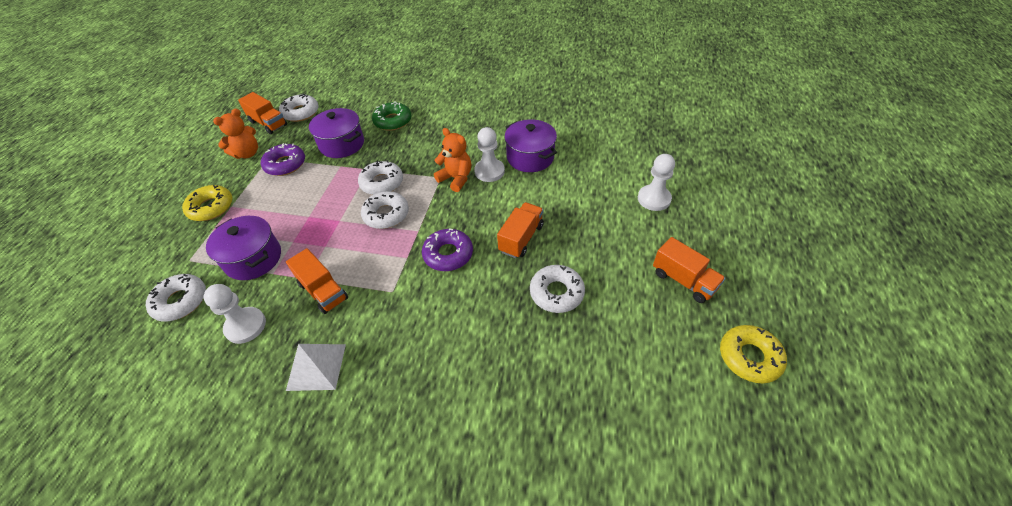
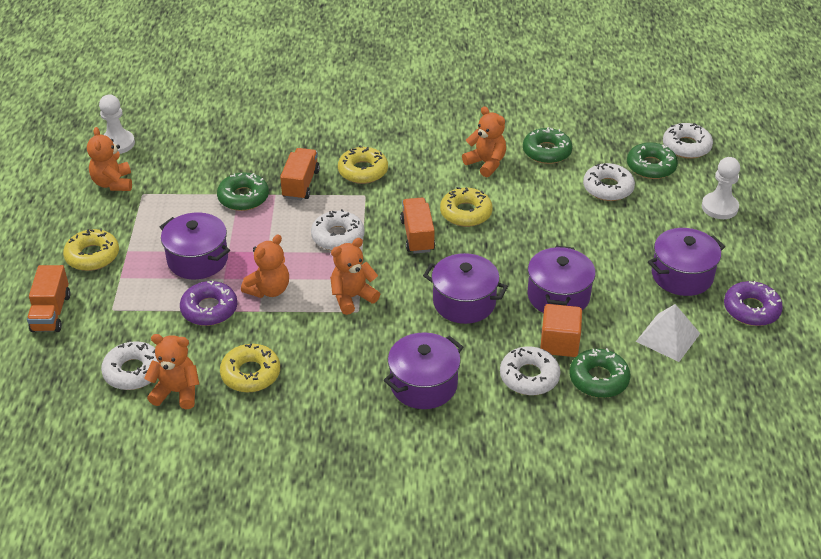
green donut: [372,102,412,131] = 1 -> [217,172,269,211] [523,127,572,164] [570,348,631,398] [627,142,678,179] = 4
orange cube: none = 0 -> [540,304,582,357] = 1
orange teddy bear: [213,108,258,159] [434,128,471,192] = 2 -> [87,127,132,191] [144,334,199,409] [241,234,289,298] [330,238,380,315] [462,106,506,177] = 5
orange truck: [238,92,287,134] [286,248,348,314] [497,202,544,258] [653,237,726,303] = 4 -> [27,265,71,332] [280,148,320,200] [400,198,435,254] = 3
purple pot: [206,216,281,280] [309,108,364,158] [504,120,557,172] = 3 -> [160,212,230,279] [384,333,463,409] [423,253,508,324] [528,246,596,313] [648,228,725,296] = 5
white pawn: [203,284,266,344] [474,127,505,182] [638,154,675,211] = 3 -> [99,95,135,154] [702,157,740,219] = 2
yellow donut: [182,185,232,221] [720,325,787,383] = 2 -> [63,228,119,271] [220,344,280,392] [338,146,388,184] [440,187,493,227] = 4

